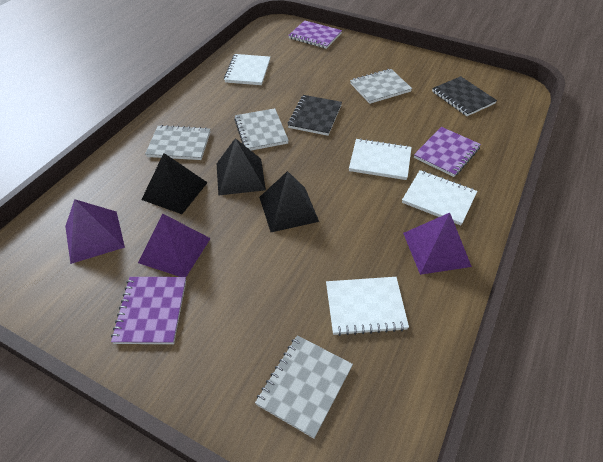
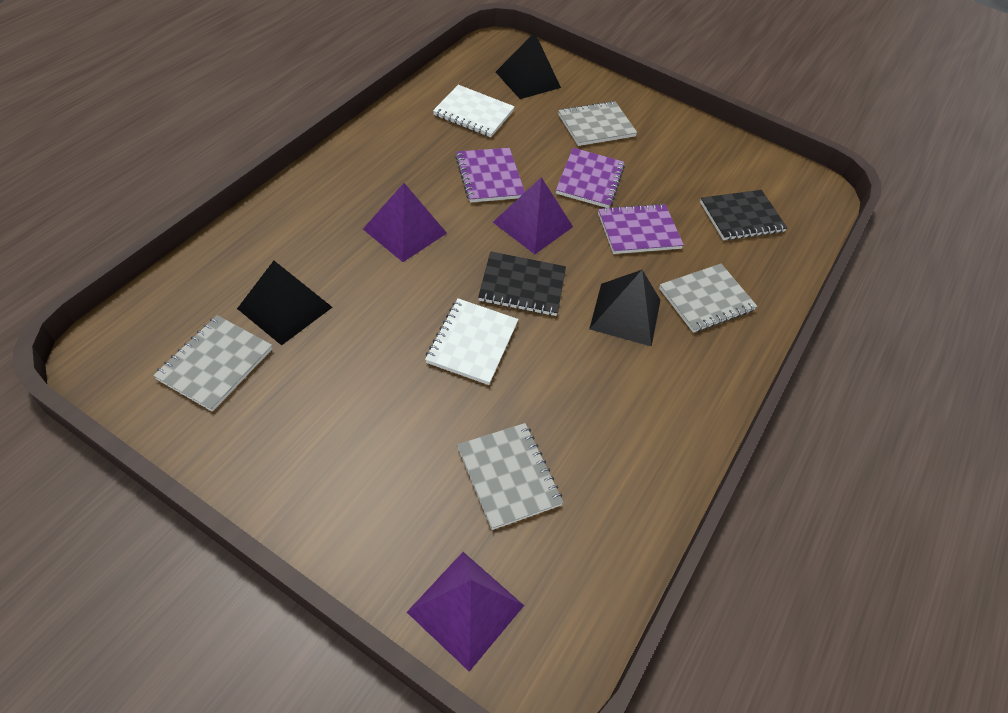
white notebook: [224,54,270,85] [326,277,409,336] [349,139,412,180] [402,170,477,226] = 4 -> [425,298,518,385] [433,85,515,137] = 2

